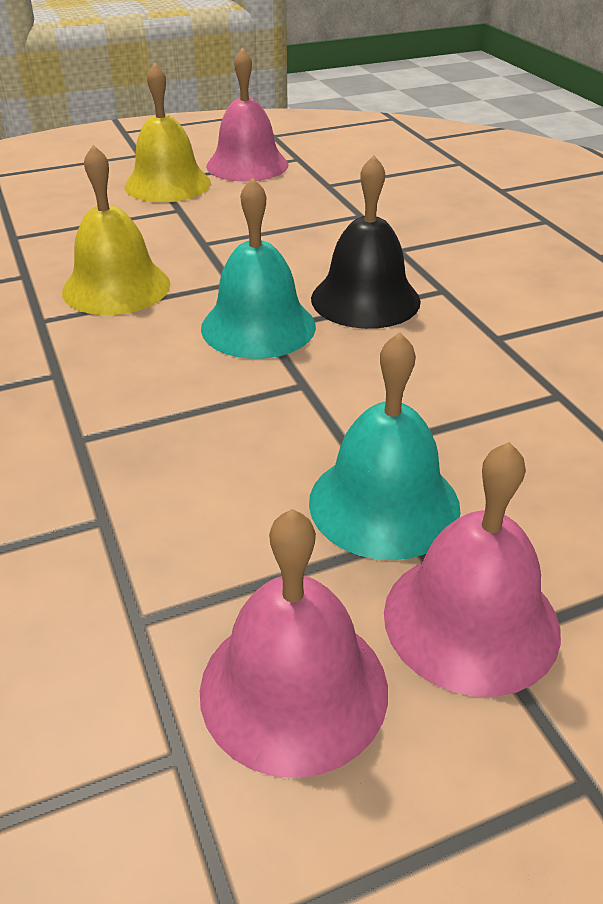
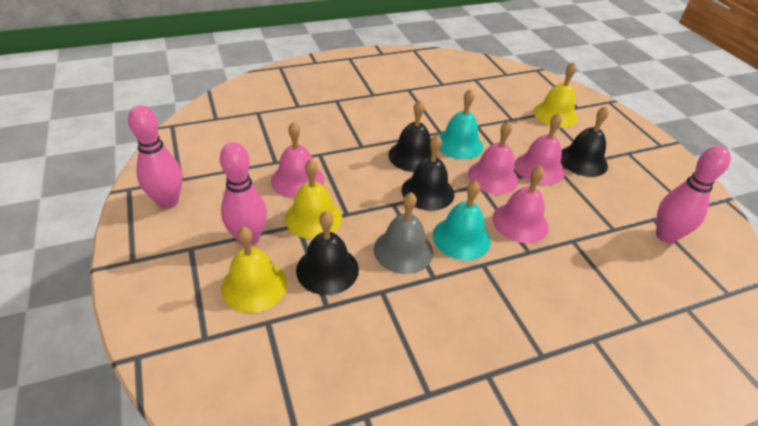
black bell: [311,155,421,329] = 1 -> [296,211,359,295] [388,100,438,172] [402,135,454,211] [561,106,609,177] = 4
grey bell: none = 0 -> [374,192,433,274] = 1
pink bell: [200,509,388,778] [206,48,288,182] [384,442,561,697] = 3 -> [271,122,324,198] [468,121,519,194] [493,165,549,243] [515,113,565,185] = 4
pink bowling pin: none = 0 -> [128,105,183,209] [220,142,267,246] [656,146,731,243] = 3
yellow bell: [62,145,170,315] [124,62,211,202] = 2 -> [221,226,287,313] [285,159,342,239] [534,62,578,128] = 3

